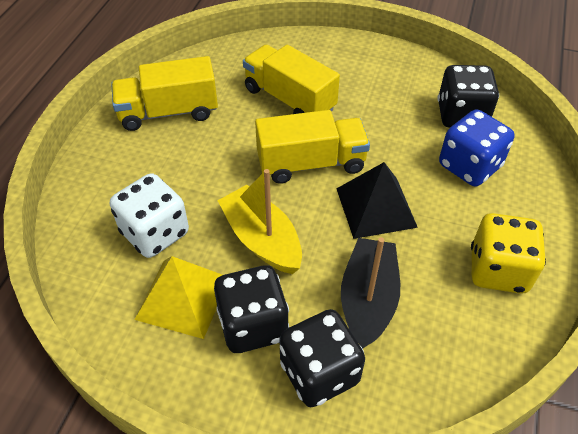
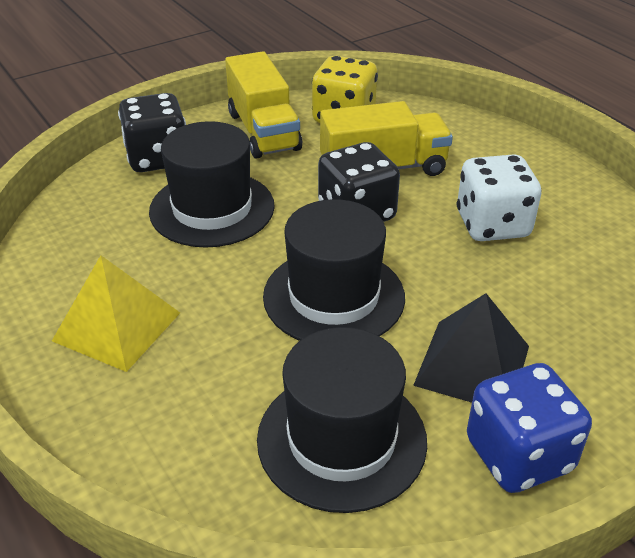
black boat: [341,237,400,348] = 1 -> none = 0
black dice: [214,265,289,353] [279,309,365,407] [438,65,499,128] = 3 -> [118,93,186,172] [318,142,400,222] = 2
black hat: none = 0 -> [149,121,275,248] [257,327,427,513] [263,199,405,341] = 3
yellow boat: [217,169,302,274] = 1 -> none = 0
yellow truck: [111,56,218,131] [243,45,340,114] [255,110,370,184] = 3 -> [225,51,302,159] [320,101,453,176] = 2

